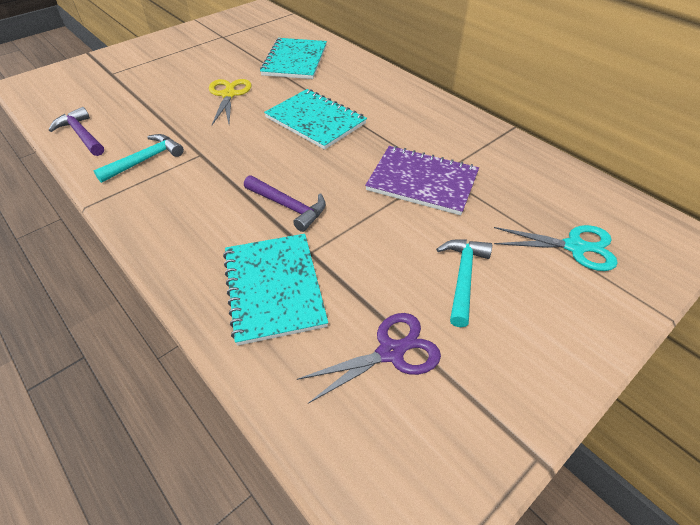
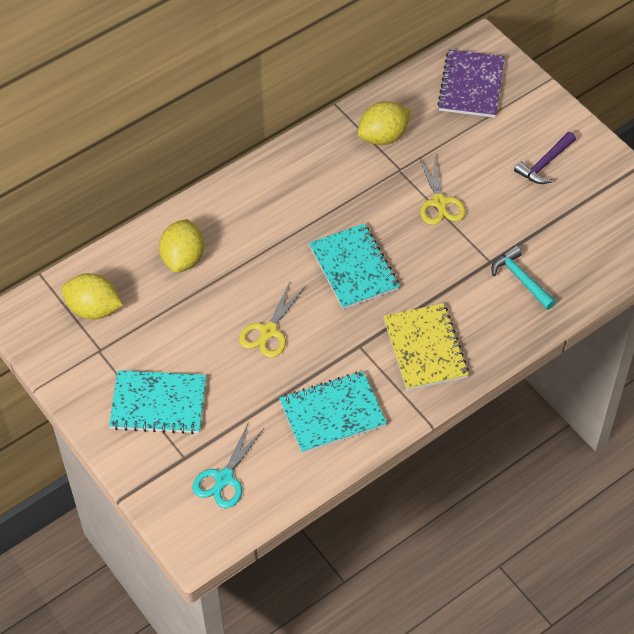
purple hammer: [49,107,104,156] [244,175,326,232] = 2 -> [514,132,576,184] = 1
purple scissors: [297,313,441,404] = 1 -> none = 0
turquoise hammer: [94,134,184,183] [436,239,492,327] = 2 -> [492,246,556,310] = 1
yellow lemon: none = 0 -> [61,273,123,319] [159,219,204,273] [358,101,411,145] = 3
yellow notebook: none = 0 -> [383,303,469,390] = 1
yellow scissors: [209,79,252,125] = 1 -> [239,282,305,358] [419,154,466,225] = 2

